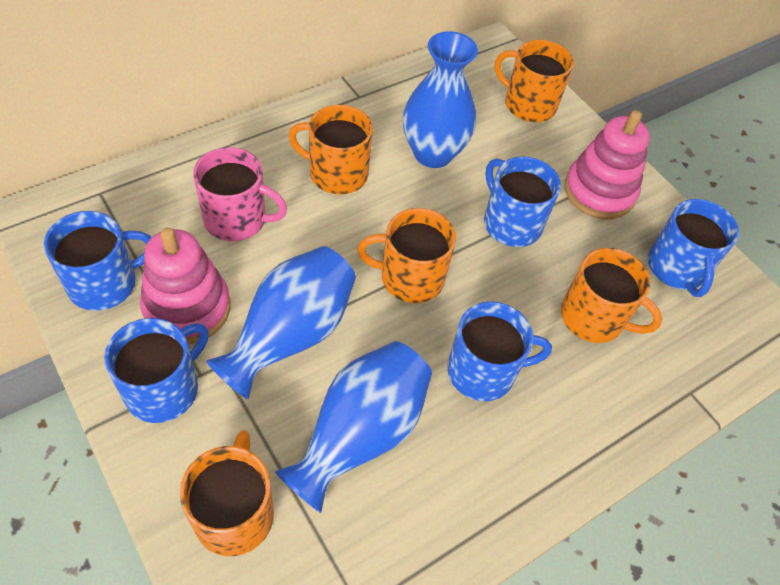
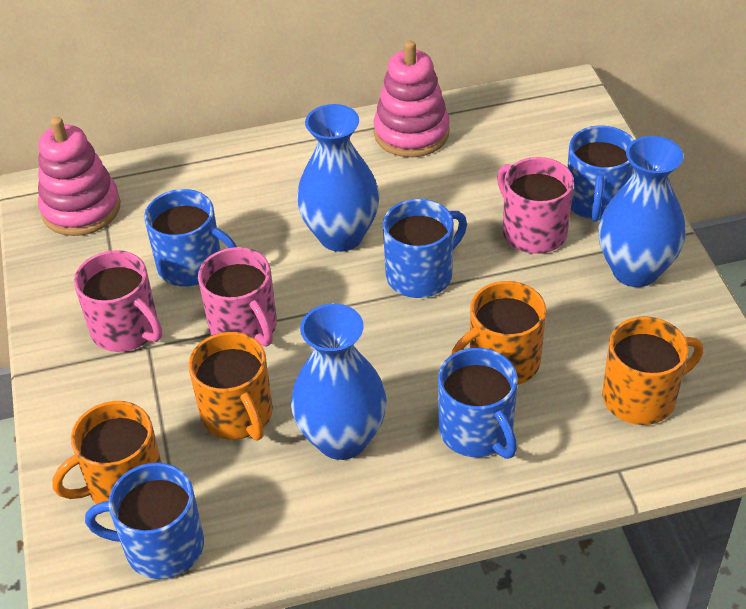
orange mug: [180,430,274,556] [288,105,373,194] [357,208,456,303] [495,40,574,122] [561,248,662,343] = 5 -> [52,401,162,504] [188,332,273,441] [451,281,546,385] [602,316,703,425] = 4
pink mug: [193,147,287,241] = 1 -> [74,250,162,352] [198,247,277,347] [497,157,574,254] = 3

